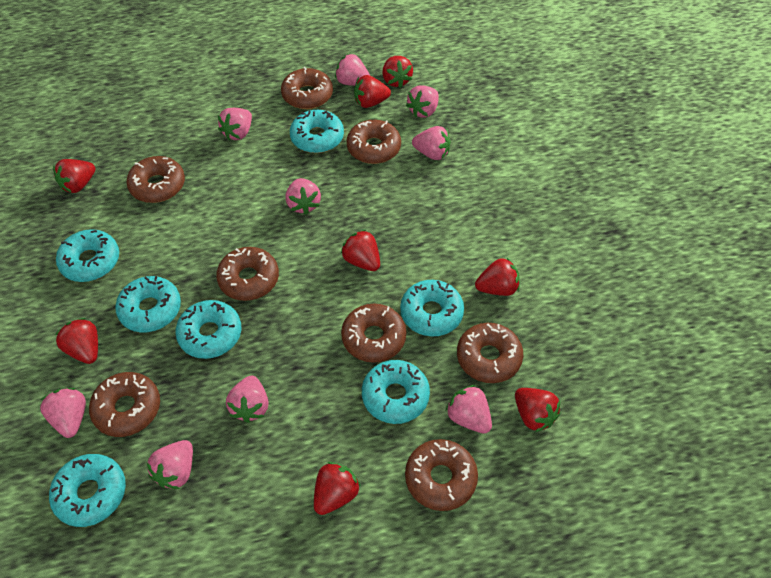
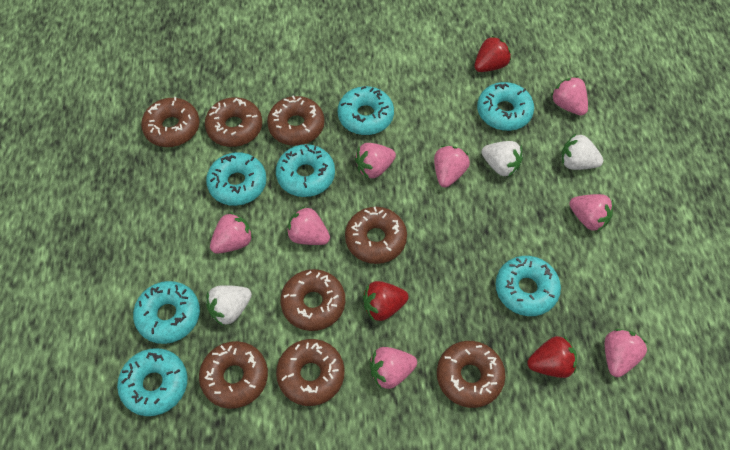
pink strawberry: [40,388,86,438] [146,440,193,489] [218,108,252,141] [226,376,269,423] [285,178,321,215] [335,54,370,86] [406,85,439,118] [412,126,451,160] [446,385,492,434] = 9 -> [210,212,253,254] [287,206,330,245] [355,143,396,179] [370,347,417,389] [434,146,470,187] [551,76,588,116] [569,194,614,231] [605,329,647,377] = 8
red strawberry: [53,159,95,193] [55,318,98,364] [314,462,361,515] [341,230,380,271] [354,75,391,108] [382,56,413,88] [475,258,520,296] [515,388,560,432] = 8 -> [363,281,409,321] [474,36,511,72] [527,336,577,378] = 3
white strawberry: none = 0 -> [206,285,252,326] [482,141,523,177] [561,134,603,170] = 3

